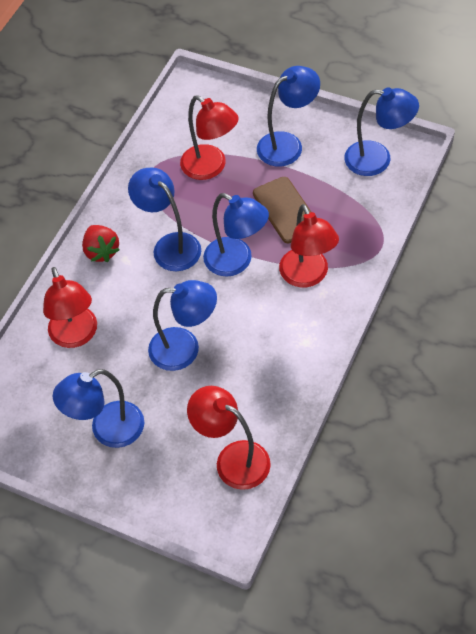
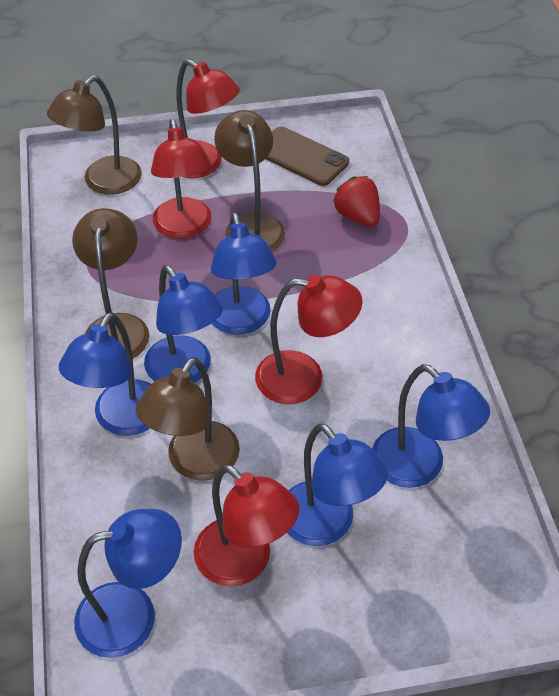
brown lamp: none = 0 -> [47,75,142,195] [72,208,149,359] [136,357,240,481] [214,110,285,251] = 4

